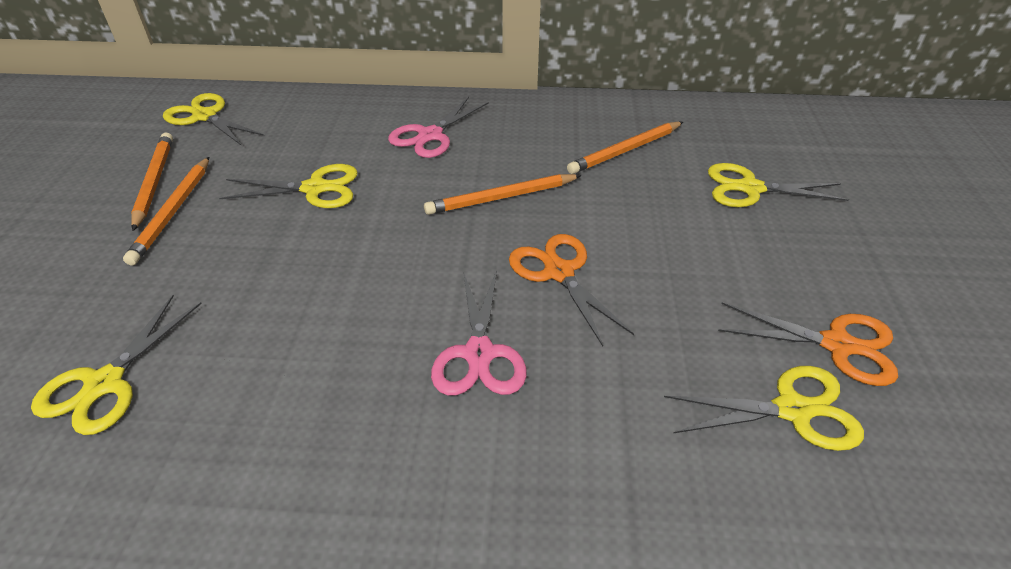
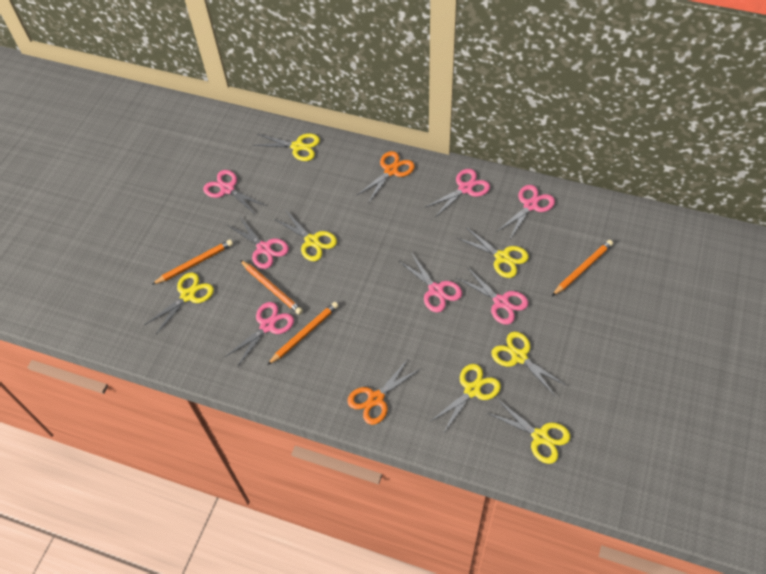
pink scissors: [388,97,489,158] [431,270,527,396] = 2 -> [203,170,266,215] [225,302,294,367] [228,217,289,269] [399,252,462,312] [426,169,490,217] [457,267,528,325] [497,185,555,239] = 7
yellow scissors: [31,295,202,435] [163,93,264,146] [219,164,358,208] [664,366,864,451] [708,163,849,207] = 5 -> [144,272,214,334] [253,133,320,161] [274,209,337,261] [431,364,501,434] [457,227,529,278] [488,399,570,464] [491,332,567,397] = 7

